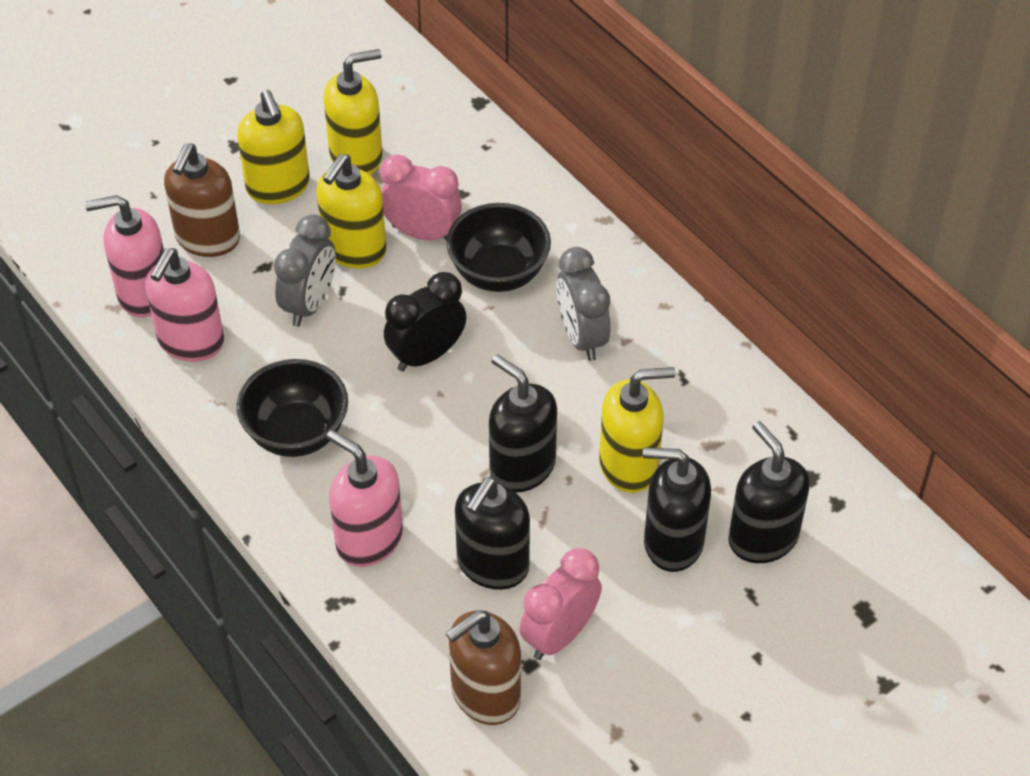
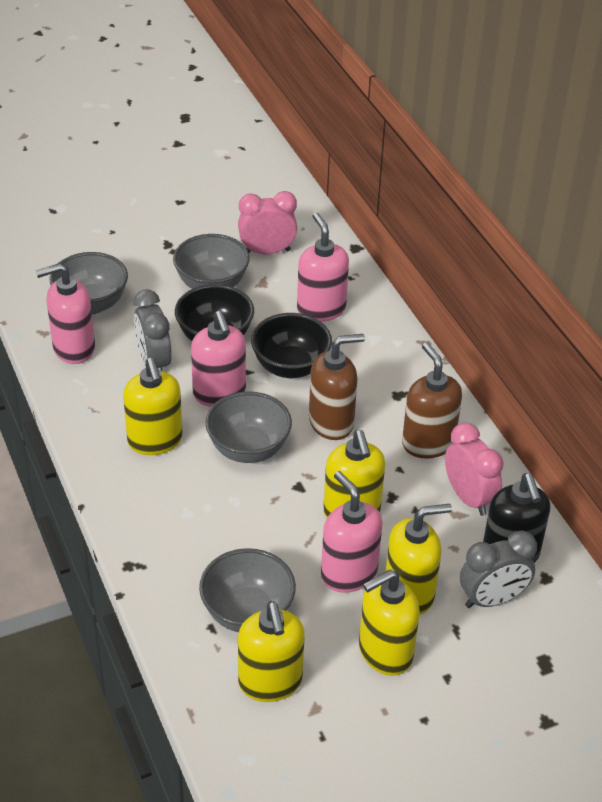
black clock: [384,272,466,371] = 1 -> none = 0
black soap dispenser: [455,477,530,590] [489,354,557,493] [643,447,711,572] [728,421,810,563] = 4 -> [483,473,550,563] = 1
grey bowl: none = 0 -> [50,252,128,314] [173,234,250,289] [199,548,296,632] [205,391,292,463] = 4
pink soap dispenser: [85,195,164,318] [145,248,224,362] [327,430,403,567] = 3 -> [36,263,95,364] [191,311,246,407] [297,213,349,322] [321,471,382,593] = 4
yellow soap dispenser: [237,90,310,204] [316,154,387,268] [323,49,383,175] [599,367,676,493] = 4 -> [123,358,183,455] [238,601,305,702] [323,430,385,518] [359,570,420,676] [386,504,452,614] = 5

